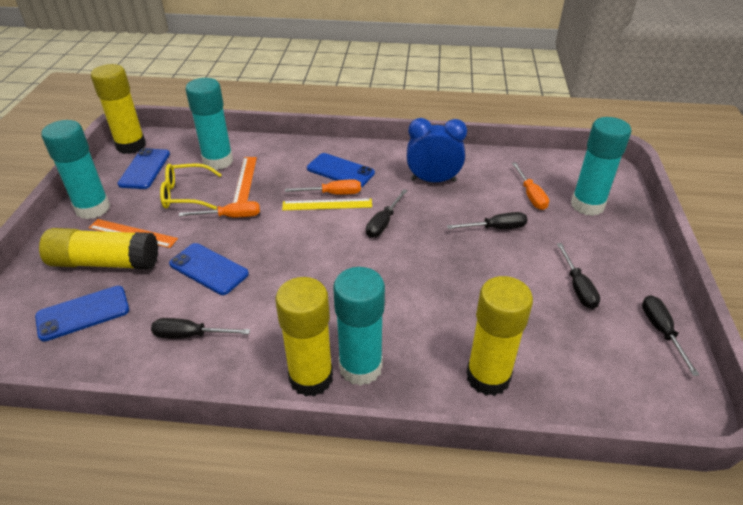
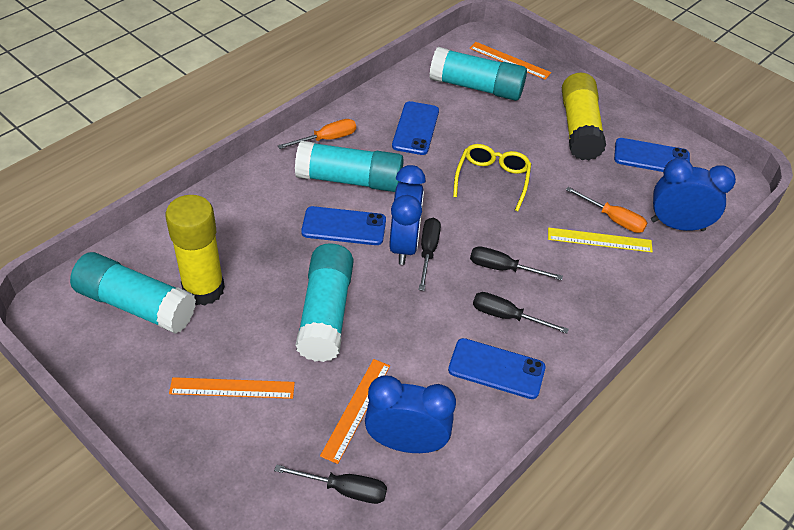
black screwdriver: [151,318,250,339] [366,189,408,238] [447,212,527,229] [557,243,600,309] [642,295,699,376] = 5 -> [274,465,387,504] [419,218,441,291] [470,246,563,280] [473,292,569,334] = 4
blue clock: [407,118,467,182] = 1 -> [365,376,456,453] [389,165,426,265] [651,158,736,231] = 3
orange ruler: [89,219,178,248] [233,157,257,203] = 2 -> [169,377,295,399] [320,359,390,464] [469,42,551,80] = 3
orange screwdriver: [179,201,260,217] [285,179,361,195] [512,162,549,210] = 3 -> [278,119,356,149] [566,187,647,233] = 2
yellow glue stick: [39,228,158,270] [91,64,146,154] [275,277,333,397] [466,276,533,396] = 4 -> [165,195,225,306] [562,73,606,160] = 2

